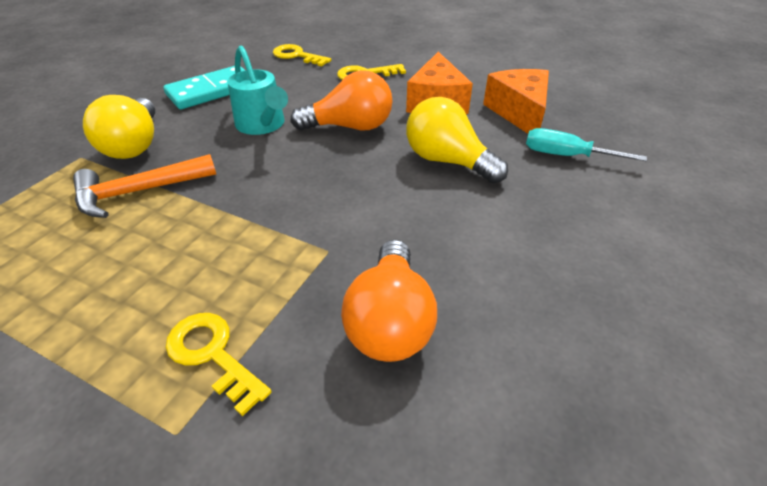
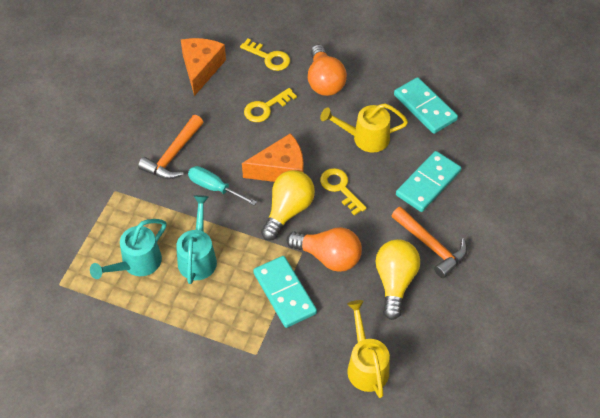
orange hammer: [73,154,216,218] = 1 -> [138,115,203,179] [392,207,467,278] = 2
turquoise domino: [163,66,245,109] = 1 -> [253,256,317,328] [394,77,458,134] [396,151,461,212] = 3
turquoise watering can: [228,46,288,135] = 1 -> [90,219,167,279] [176,195,217,284] = 2
yellow watering can: none = 0 -> [320,103,408,153] [347,300,390,398] = 2

